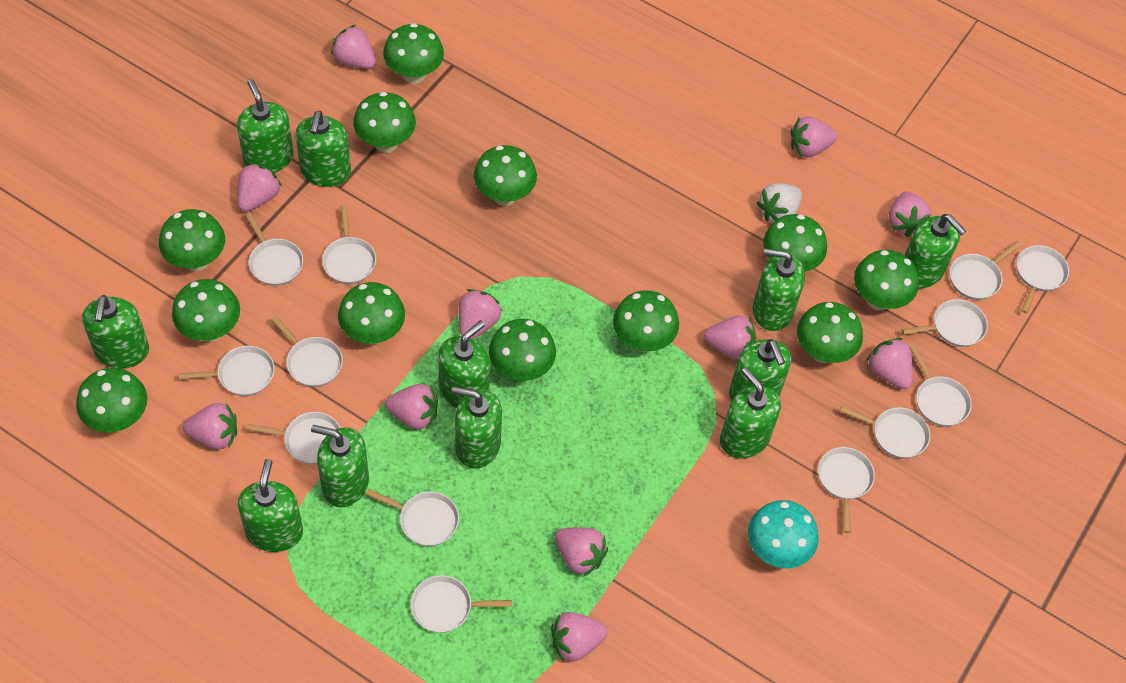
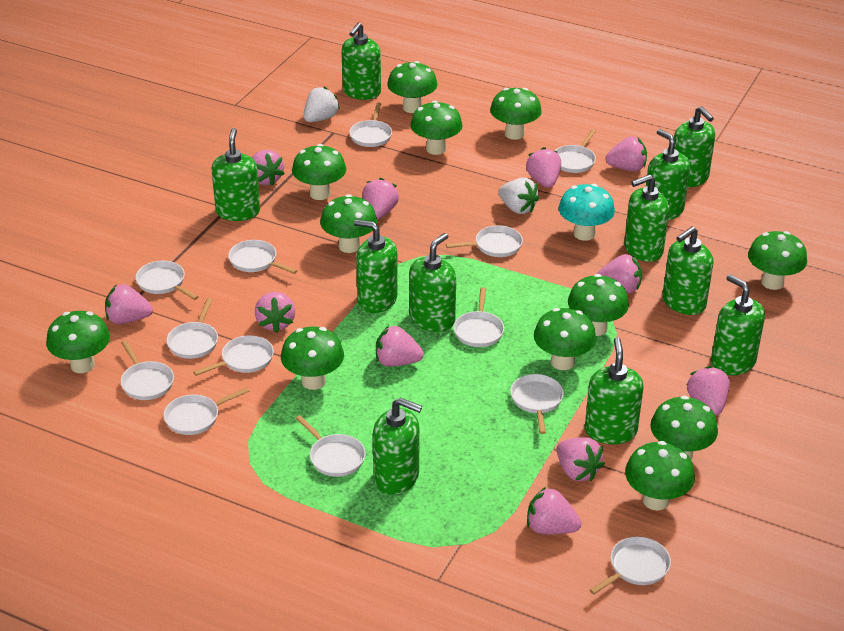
white strawberry: [757,183,802,223] = 1 -> [304,86,340,122] [498,178,539,214] = 2

